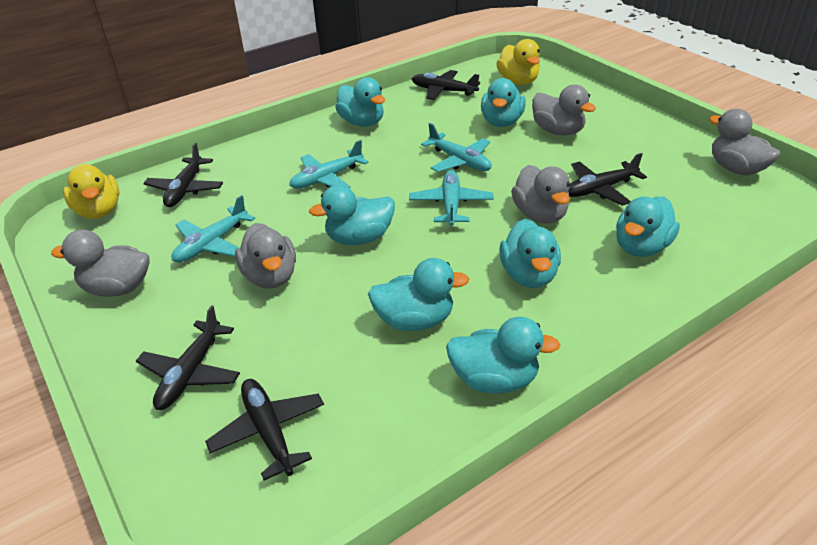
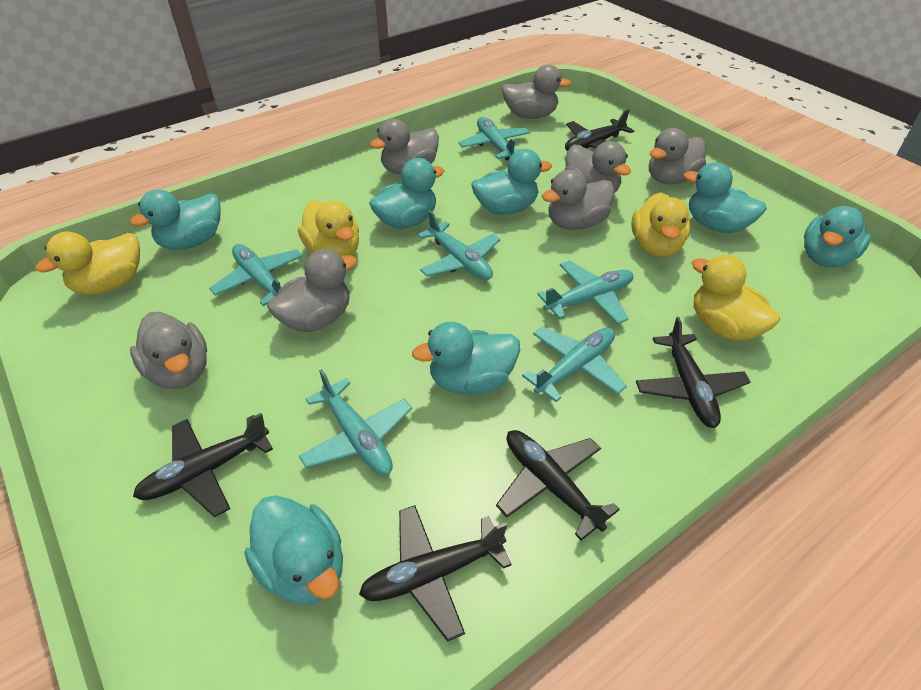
grey duck: [51,230,149,297] [235,223,296,289] [511,165,570,223] [532,84,596,136] [709,109,781,175] = 5 -> [130,312,207,389] [267,249,357,332] [370,119,439,174] [502,64,571,119] [542,170,615,230] [565,141,631,193] [649,128,706,184] = 7
turquoise plane: [171,195,255,263] [289,140,369,189] [409,170,494,226] [421,123,492,172] = 4 -> [209,244,303,306] [299,369,412,475] [417,210,500,280] [458,117,530,161] [522,327,627,402] [537,261,633,324] = 6
yellow duck: [63,164,120,219] [496,39,540,85] = 2 -> [35,232,140,295] [298,201,359,257] [632,192,690,257] [692,254,780,341] = 4

